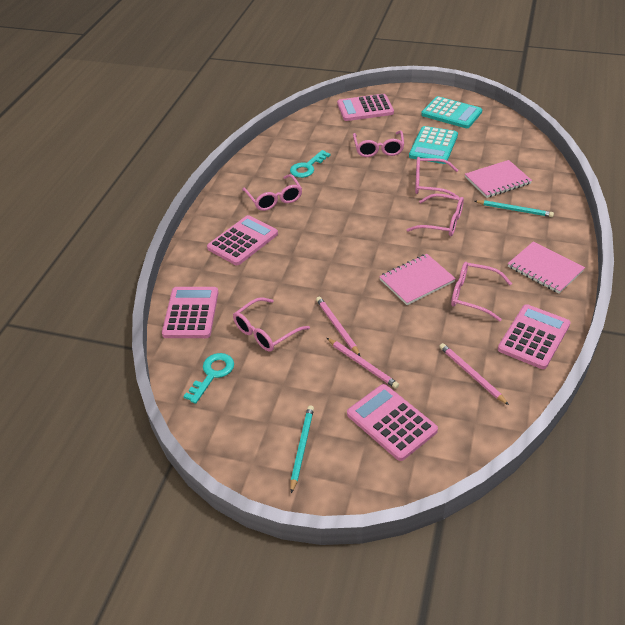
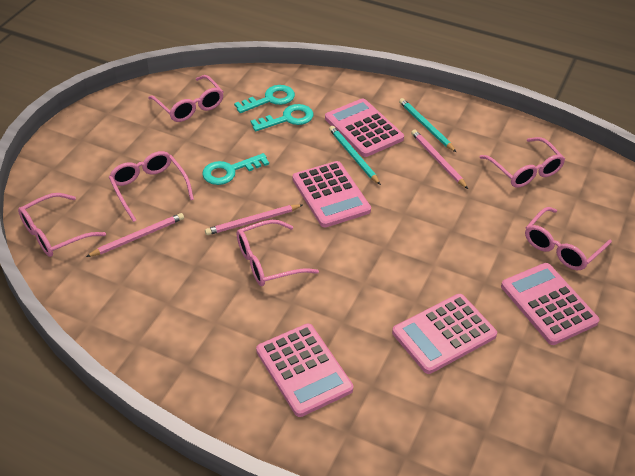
pink notebook: [379,254,456,305] [465,160,532,198] [508,241,585,293] = 3 -> none = 0
turquoise calculator: [409,126,458,164] [421,96,482,128] = 2 -> none = 0
turquoise key: [183,353,234,404] [290,150,330,178] = 2 -> [202,153,269,185] [234,85,295,113] [251,104,313,131] = 3

